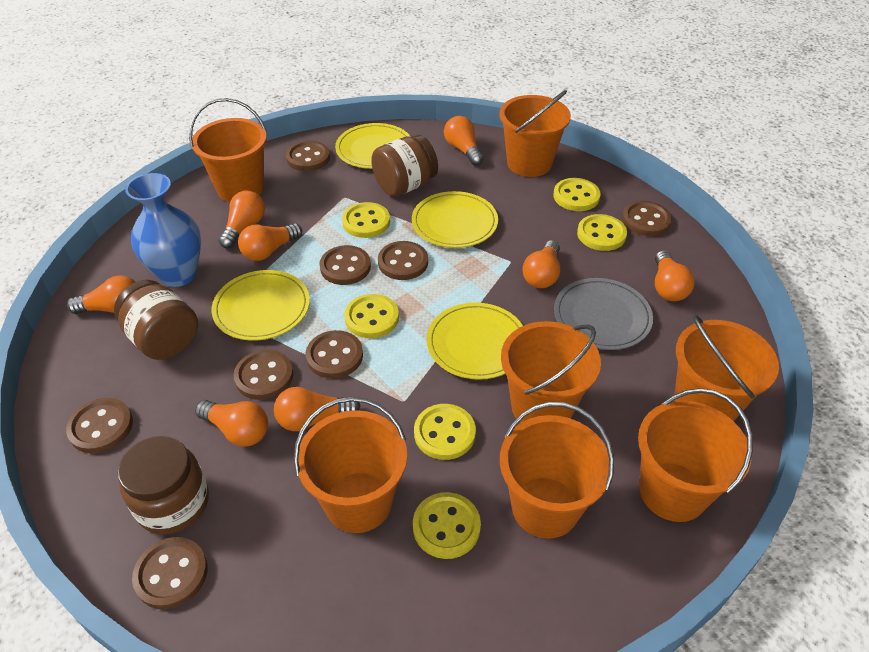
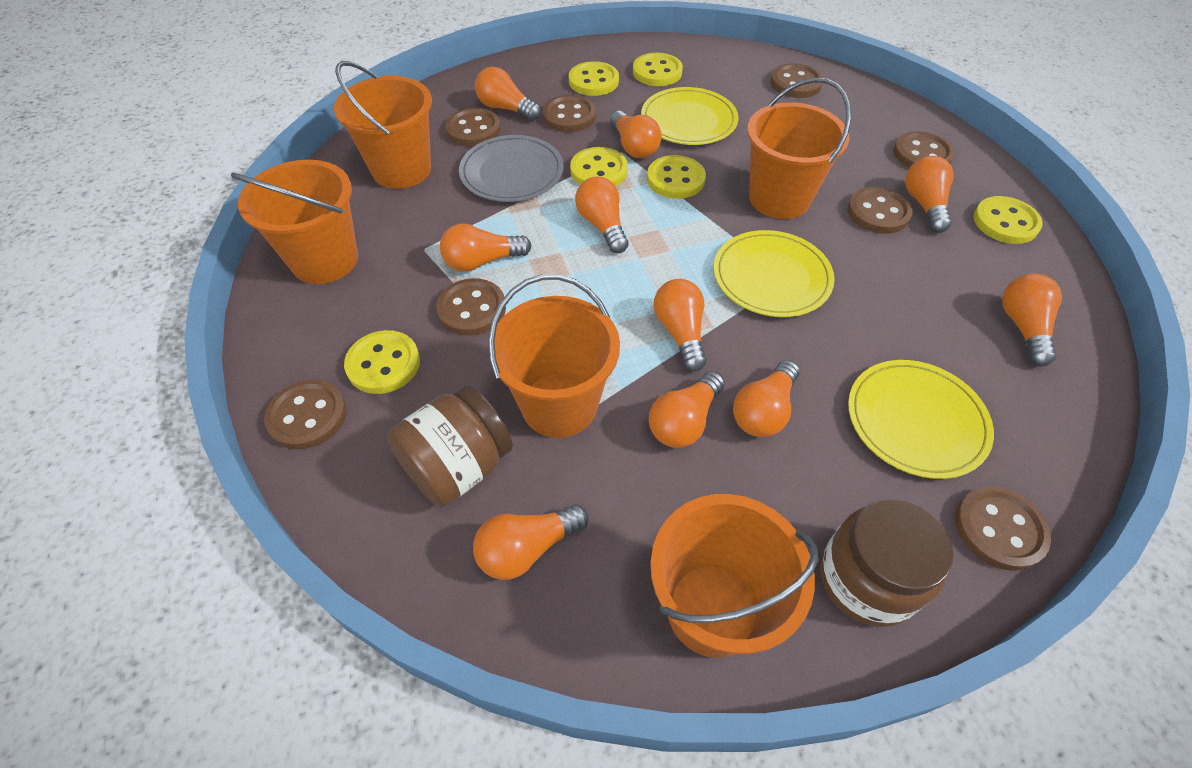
blue vase: [125,173,201,287] = 1 -> none = 0
brown jar: [114,280,198,360] [118,436,209,535] [371,135,438,197] = 3 -> [387,386,513,507] [820,498,954,627] = 2
orange bucket: [189,98,267,202] [294,397,407,533] [499,90,571,177] [500,402,614,539] [501,321,601,423] [638,388,753,522] [674,315,779,421] = 7 -> [231,160,358,284] [334,61,432,189] [488,274,620,438] [650,494,818,658] [747,77,851,219] = 5
orange light bulb: [67,275,136,314] [195,400,268,447] [219,190,265,248] [238,223,302,261] [274,387,361,431] [444,116,484,165] [523,240,560,288] [655,250,695,301] = 8 -> [440,223,532,272] [473,504,589,580] [475,67,541,121] [575,176,629,253] [610,111,662,158] [649,371,725,448] [654,279,706,372] [733,360,800,437] [905,156,954,233] [1002,273,1062,366] = 10
yellow plate: [212,270,310,341] [335,123,411,169] [412,191,498,248] [427,302,523,380] = 4 -> [641,87,739,145] [714,230,835,317] [848,360,994,479] = 3

